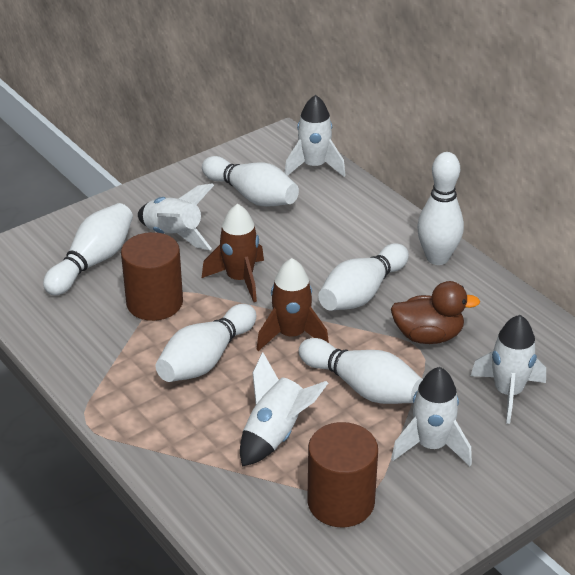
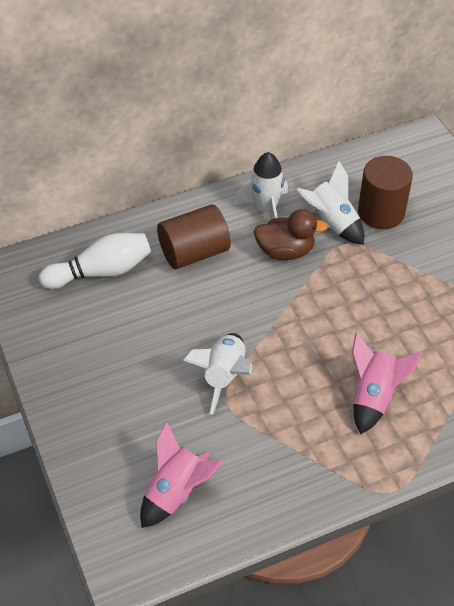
brown rocket: [202,204,264,302] [257,258,329,351] = 2 -> none = 0
pink rocket: none = 0 -> [140,422,223,528] [352,333,422,434] = 2
white bowling pin: [43,203,133,295] [156,304,256,382] [202,156,299,207] [299,338,423,404] [318,243,409,311] [417,152,464,265] = 6 -> [39,233,151,289] = 1
white rocket: [138,184,214,250] [240,352,328,466] [285,95,346,177] [391,367,472,466] [471,315,546,424] = 5 -> [183,333,252,414] [234,152,288,220] [297,161,364,245] = 3

